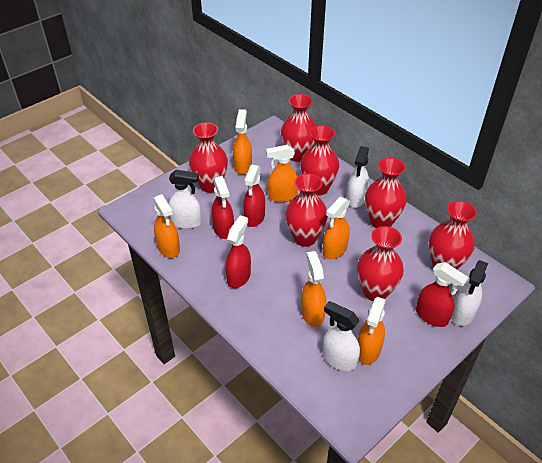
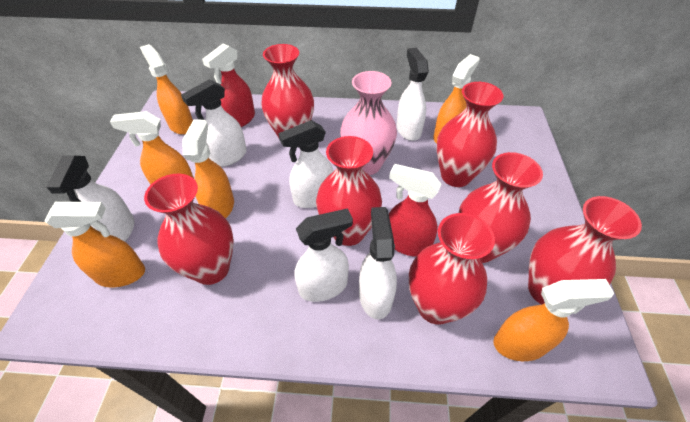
pink vase: none = 0 -> [340,71,397,175] = 1
red spray bottle: [211,176,234,239] [225,215,251,288] [243,165,265,227] [416,262,469,327] = 4 -> [202,44,255,127] [389,164,441,257] = 2
white spray bottle: [169,170,202,229] [323,301,360,371] [347,146,369,208] [451,260,488,326] = 4 -> [46,156,134,242] [181,79,247,167] [278,120,334,208] [295,208,353,302] [359,207,397,319] [396,48,429,141] = 6

